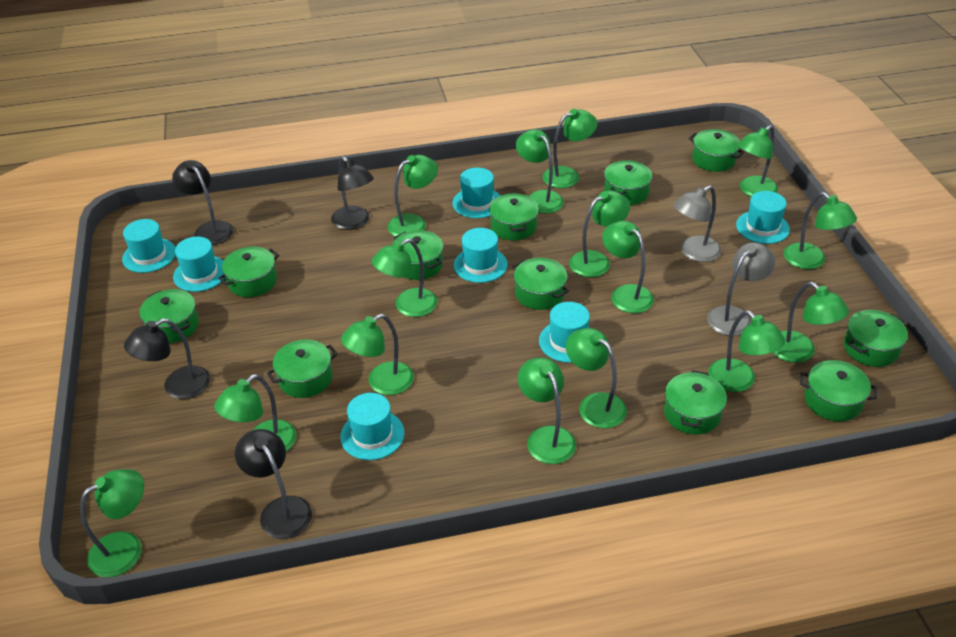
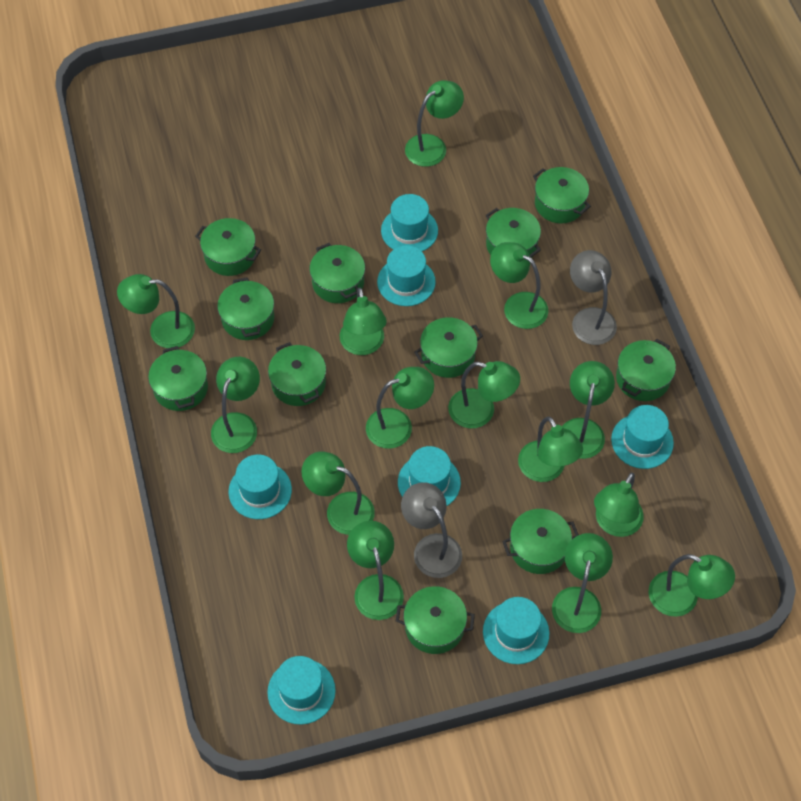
black lamp: [124,318,210,399] [172,160,233,245] [235,429,312,539] [331,156,374,230] = 4 -> none = 0
green lamp: [80,469,144,577] [214,374,297,451] [341,314,414,395] [372,239,438,317] [387,155,438,236] [516,129,564,214] [518,358,576,464] [542,109,597,188] [566,328,627,428] [569,191,630,277] [602,221,654,313] [708,310,786,392] [738,125,778,197] [772,282,849,363] [784,192,857,269] = 15 -> [117,274,195,348] [211,357,260,453] [302,451,375,535] [340,287,387,355] [347,521,404,620] [366,367,434,449] [405,80,464,167] [448,361,520,428] [490,242,548,329] [518,417,583,482] [552,533,613,633] [562,361,615,459] [594,473,644,537] [649,554,735,617] = 14

